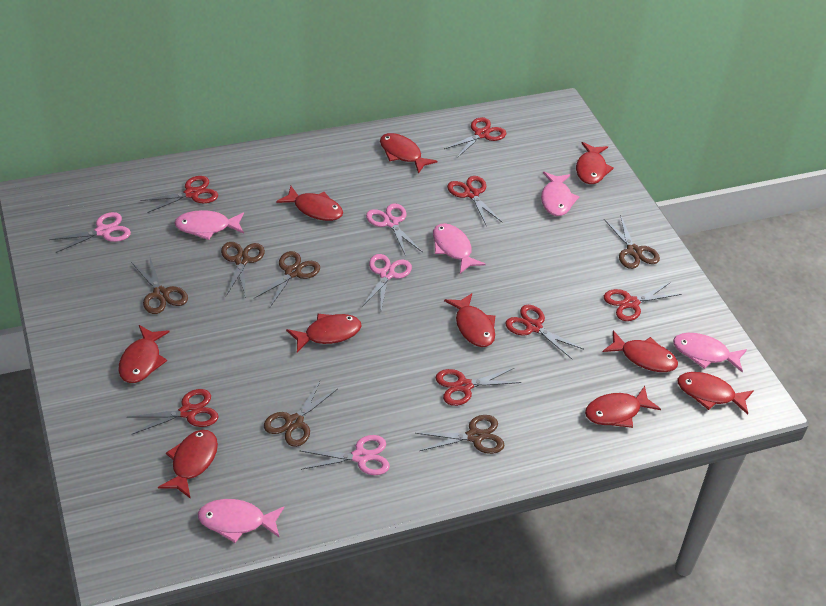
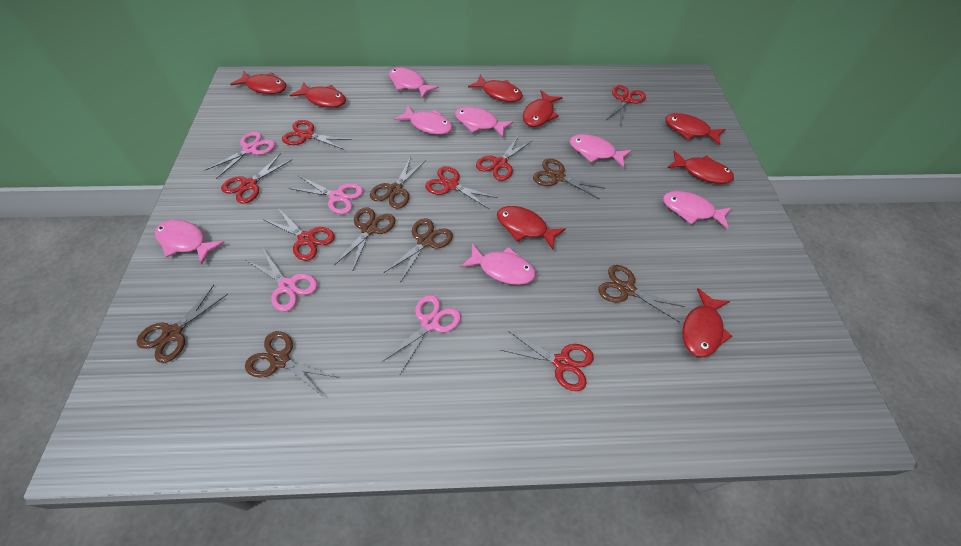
brown scissors: [131,255,188,314] [221,242,265,298] [253,251,320,307] [264,381,337,447] [415,415,505,454] [604,215,660,269] = 6 -> [137,285,228,363] [245,331,339,397] [334,207,396,272] [370,156,426,209] [384,218,453,283] [533,159,606,199] [598,265,686,322] = 7
pink fish: [174,210,244,240] [198,499,284,543] [433,223,486,273] [541,172,579,216] [673,333,747,372] = 5 -> [155,220,225,264] [389,67,439,99] [394,106,452,135] [455,107,513,137] [460,244,536,285] [570,134,632,168] [663,191,731,229] = 7
red fish: [118,325,170,383] [158,430,218,499] [276,186,343,221] [286,314,362,352] [380,133,438,174] [444,293,495,347] [576,142,614,184] [585,386,661,428] [603,331,678,372] [677,372,754,415] = 10 -> [231,71,287,94] [290,82,346,108] [468,75,523,102] [497,206,566,250] [523,90,563,127] [665,113,726,145] [668,151,734,184] [682,288,732,357] = 8

